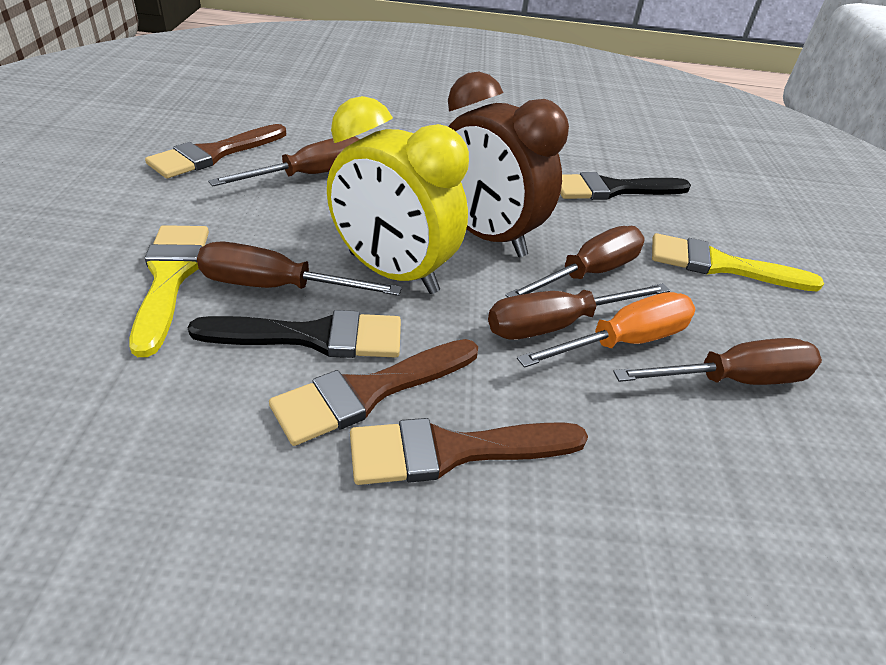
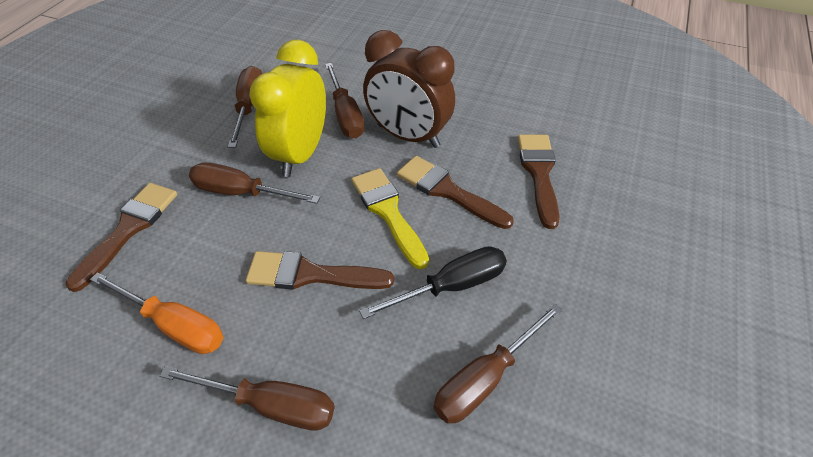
black brush: [188,310,401,358] [560,172,691,200] = 2 -> none = 0
black screwdriver: none = 0 -> [359,246,507,319] = 1
brown brush: [145,124,286,178] [269,339,478,446] [350,418,588,485] = 3 -> [65,183,177,292] [246,251,394,290] [397,156,514,229] [518,134,559,229] = 4
yellow brush: [129,225,209,357] [652,233,824,291] = 2 -> [351,168,429,269] = 1

